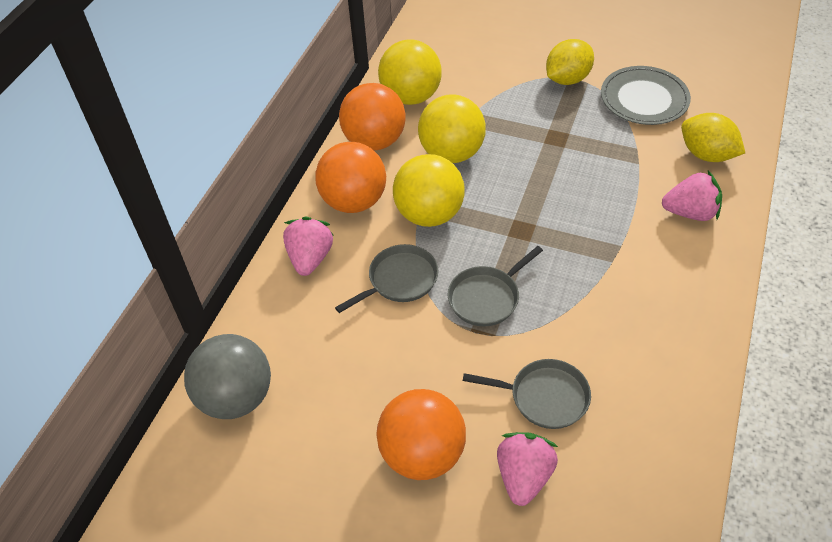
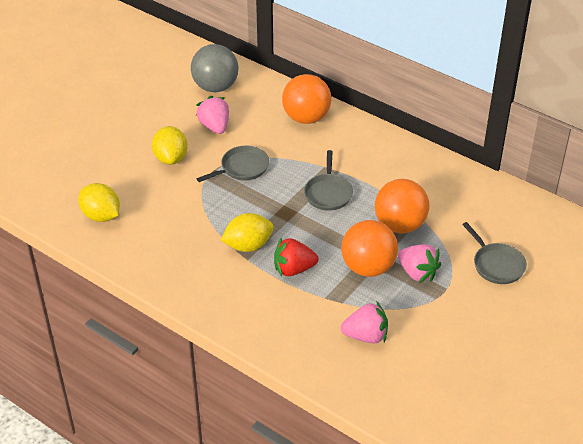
grey plate: [601,66,691,125] = 1 -> none = 0
red strawberry: none = 0 -> [274,237,318,276] = 1
yellow ball: [378,39,442,105] [393,154,465,227] [418,94,486,163] = 3 -> none = 0
yellow lemon: [546,39,594,85] [681,113,745,162] = 2 -> [78,183,120,222] [152,126,188,165] [221,213,274,252] = 3

